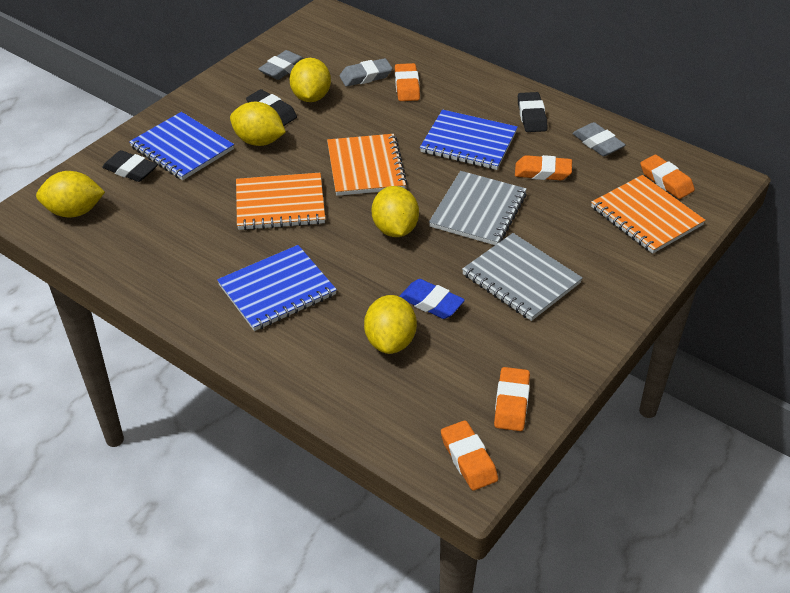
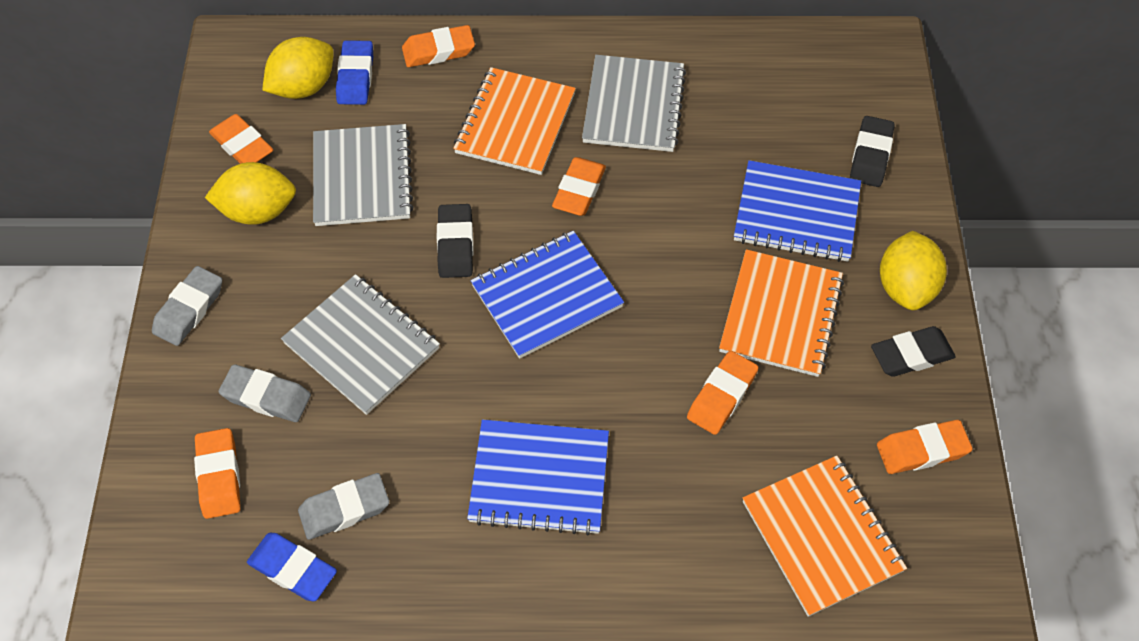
blue eraser: [399,279,465,319] = 1 -> [247,533,337,602] [336,40,373,105] = 2
grey notebook: [429,171,527,245] [462,233,582,321] = 2 -> [281,274,440,415] [313,124,414,226] [582,55,686,152] = 3
orange eraser: [395,63,420,101] [441,420,498,491] [494,367,530,431] [515,155,572,180] [640,155,695,199] = 5 -> [194,428,241,519] [209,114,273,164] [402,25,475,67] [552,157,606,216] [687,351,759,435] [877,420,973,474] = 6
yellow lemon: [36,171,105,217] [230,102,286,146] [289,58,331,102] [364,295,417,354] [372,186,419,237] = 5 -> [205,162,296,225] [262,37,334,99] [880,231,947,310] = 3

